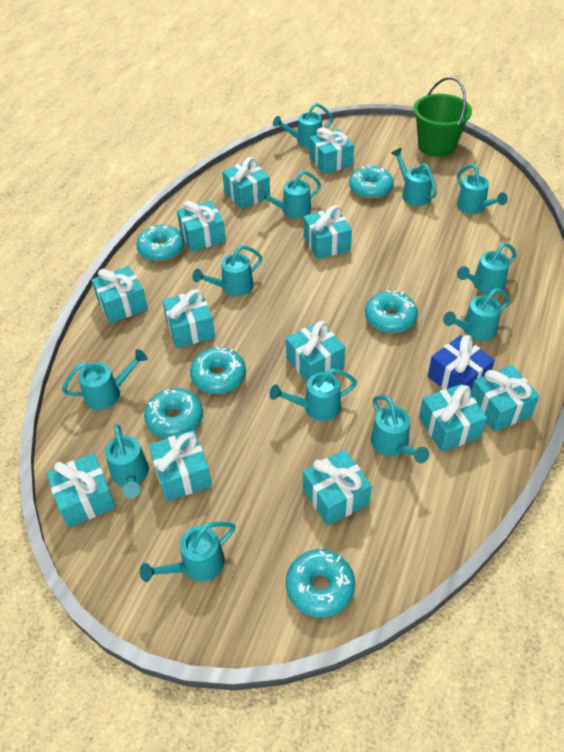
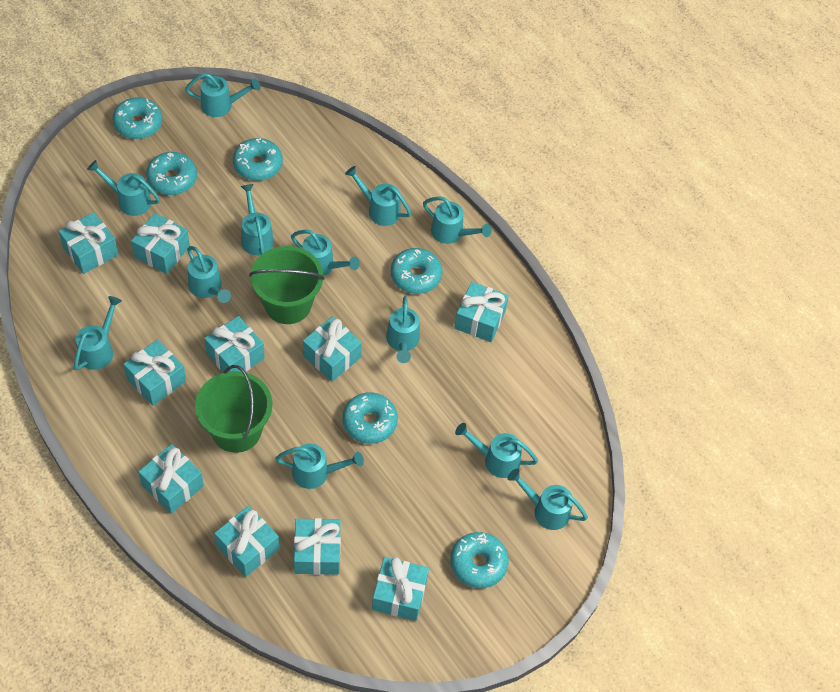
blue gift: [428,335,495,390] = 1 -> none = 0
green bucket: [413,77,472,157] = 1 -> [195,365,272,453] [249,246,325,324] = 2
turquoise gift: [46,453,116,528] [91,266,148,323] [149,430,212,501] [162,289,215,348] [177,201,226,252] [222,157,270,209] [286,321,345,382] [303,450,372,526] [304,205,352,259] [310,127,354,174] [419,384,487,452] [470,365,540,432] = 12 -> [59,212,118,274] [123,339,186,406] [131,213,190,274] [138,444,204,514] [204,316,265,372] [214,506,279,577] [294,518,341,575] [303,317,362,382] [372,557,429,621] [454,282,509,342] = 10

